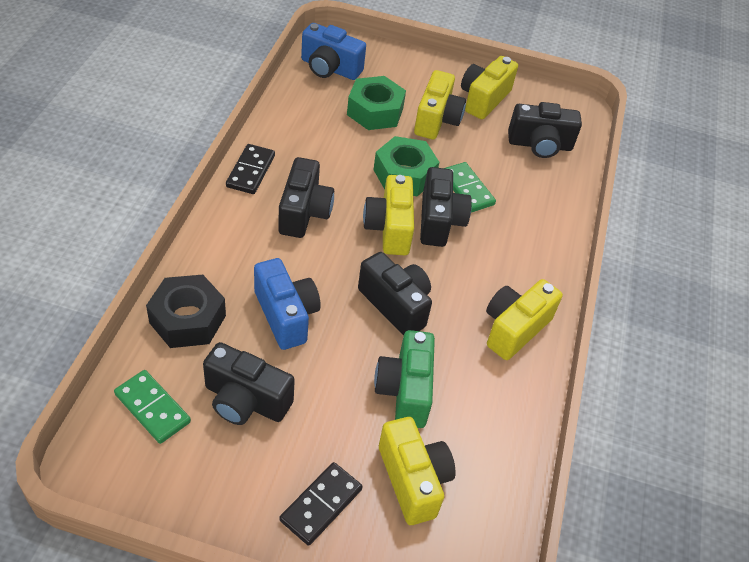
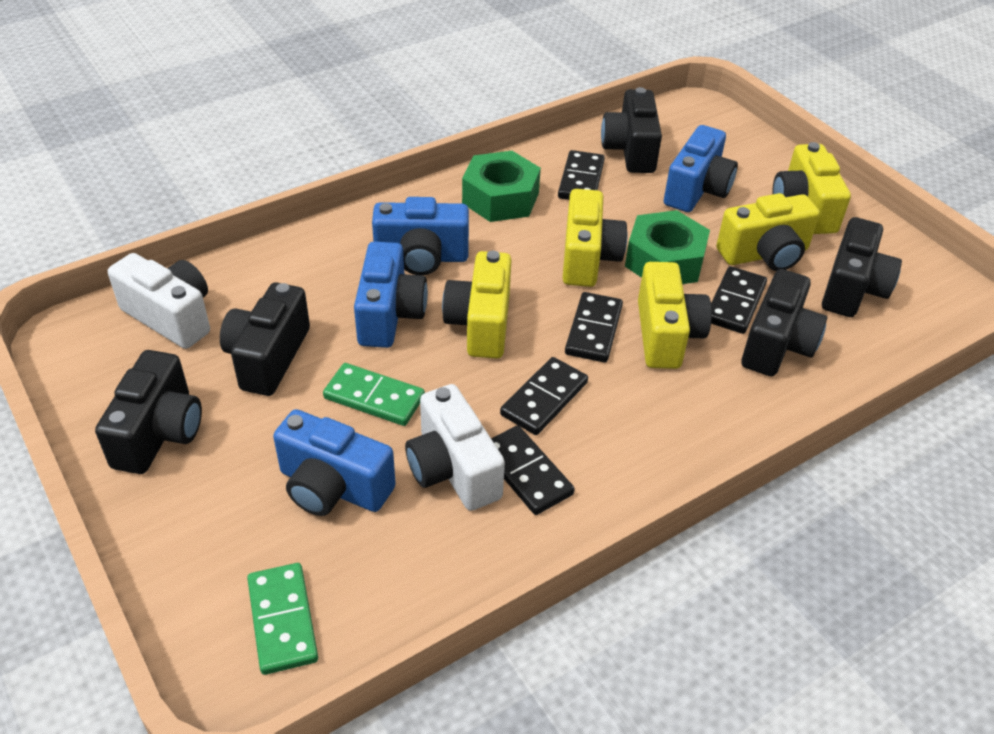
black domino: [226,144,275,194] [279,462,363,546] = 2 -> [491,425,575,515] [500,357,588,435] [558,150,605,200] [565,292,623,363] [711,266,767,334] = 5
black nut: [146,275,226,348] = 1 -> none = 0
blue camera: [254,258,321,350] [301,23,366,80] = 2 -> [273,409,396,516] [354,241,428,348] [372,197,469,275] [664,125,738,212] = 4
green camera: [374,330,435,428] = 1 -> none = 0
white camera: none = 0 -> [108,253,210,349] [405,384,505,511] = 2

